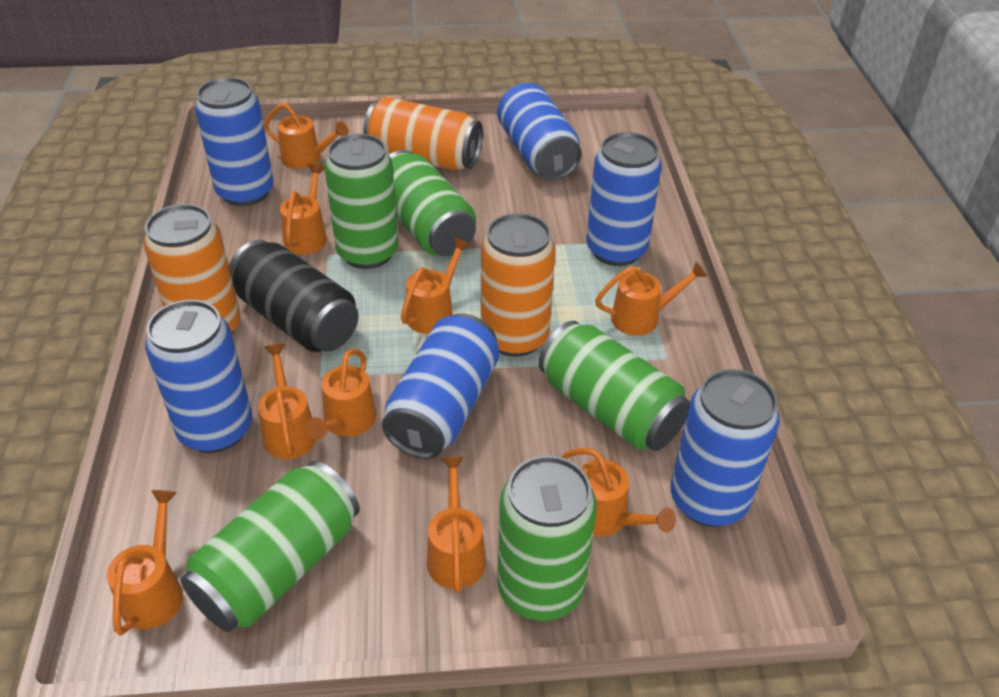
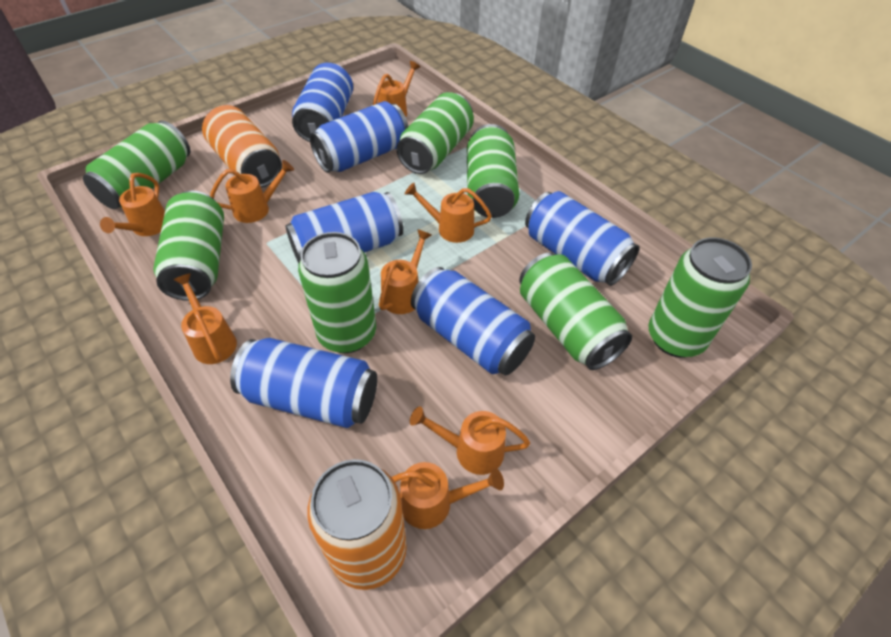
black can: [229,240,359,352] = 1 -> none = 0
green can: [181,461,359,632] [324,134,399,269] [389,150,476,256] [498,456,597,621] [539,321,690,451] = 5 -> [83,121,190,209] [153,191,224,301] [298,232,376,353] [396,92,474,174] [467,124,519,218] [519,253,632,370] [648,237,752,358] = 7
orange can: [144,204,240,334] [363,97,483,171] [481,213,556,357] = 3 -> [202,105,282,188] [307,459,407,590] = 2
orange watering can: [107,490,183,635] [258,344,316,459] [264,103,349,169] [280,163,327,255] [305,349,376,440] [401,237,470,334] [427,457,486,593] [561,448,676,537] [595,261,708,336] = 9 -> [100,173,165,236] [174,273,237,364] [210,160,294,223] [373,61,420,117] [379,229,432,314] [392,462,504,529] [405,183,492,243] [410,406,530,475] = 8

